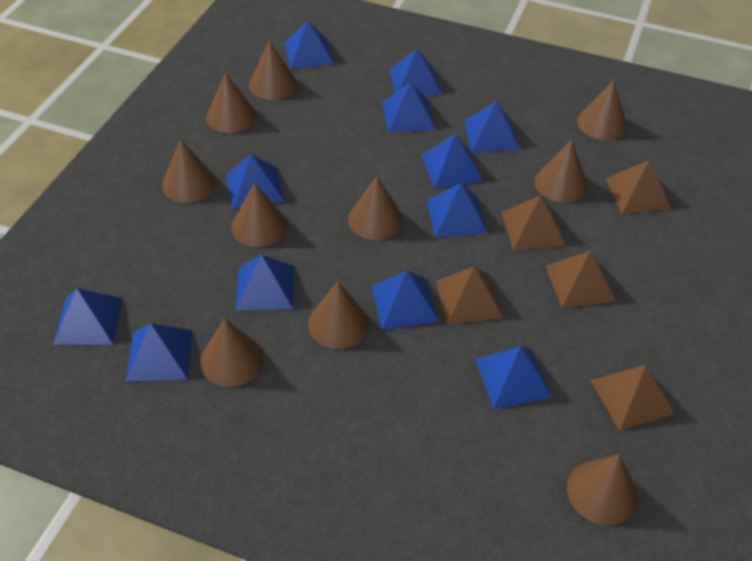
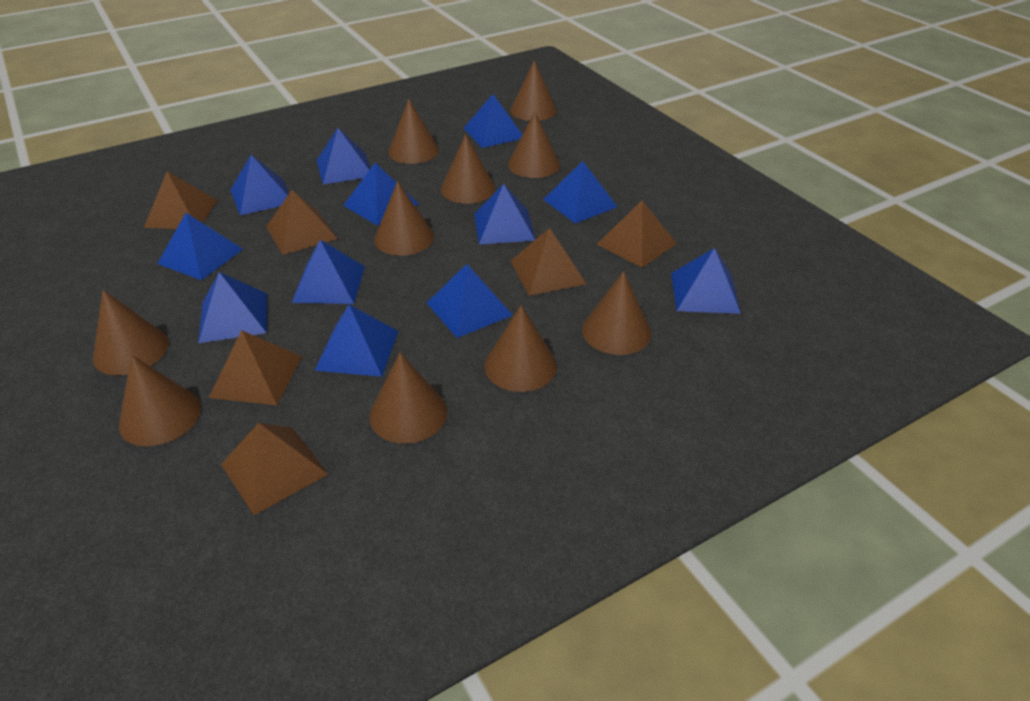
brown pyramid: [436,267,503,325] [501,195,566,251] [546,251,616,308] [590,365,675,431] [605,160,671,214] = 5 -> [144,171,217,229] [208,331,302,405] [221,423,328,515] [266,190,338,255] [511,228,586,296] [597,200,677,268] = 6

